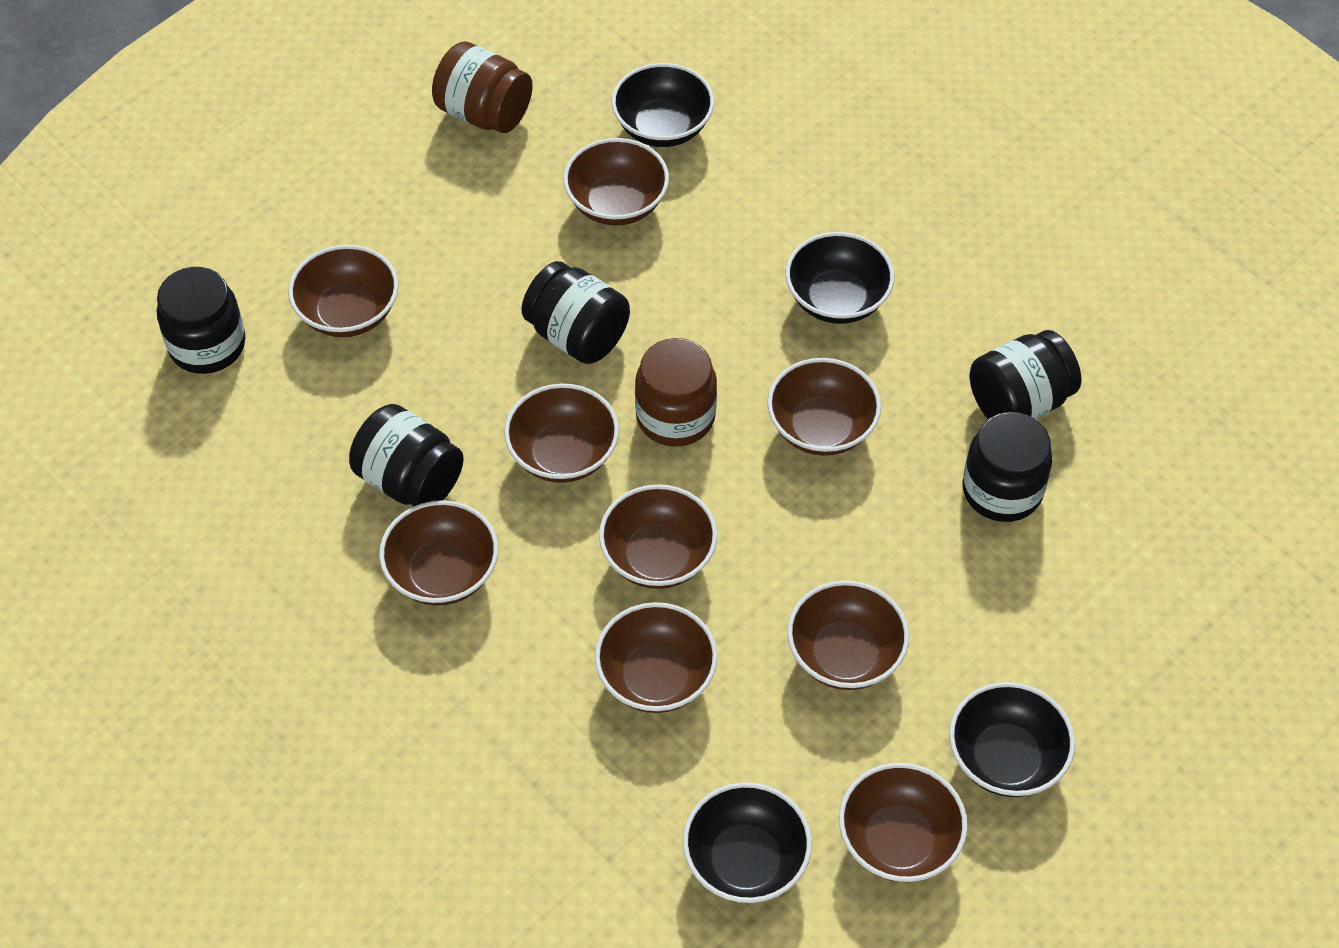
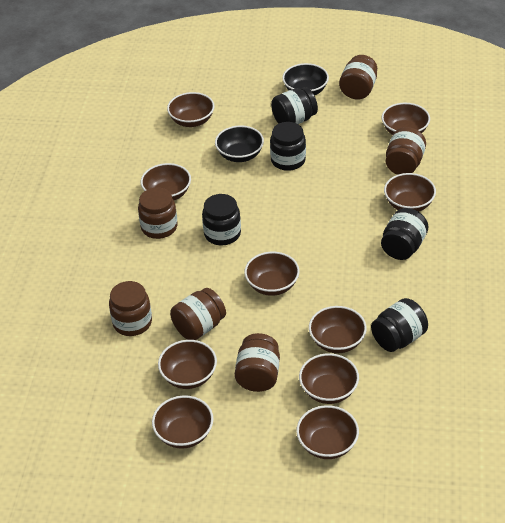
black bowl: [612,63,714,147] [683,782,812,903] [785,232,894,324] [949,682,1075,797] = 4 -> [215,126,264,162] [282,63,329,95] = 2
brown bowl: [288,245,398,337] [379,500,498,606] [504,383,619,483] [563,138,669,226] [595,602,718,713] [599,484,717,589] [767,358,881,456] [787,581,909,690] [839,763,967,882] = 9 -> [141,163,191,200] [152,395,213,448] [158,340,217,389] [167,92,215,127] [244,252,299,296] [296,405,359,459] [299,353,359,404] [309,306,367,353] [382,103,430,135] [384,173,436,212] = 10
brown jar: [432,42,533,133] [635,338,717,447] = 2 -> [109,281,152,336] [138,187,177,239] [170,288,226,340] [235,333,280,392] [339,55,377,99] [386,127,426,175] = 6

